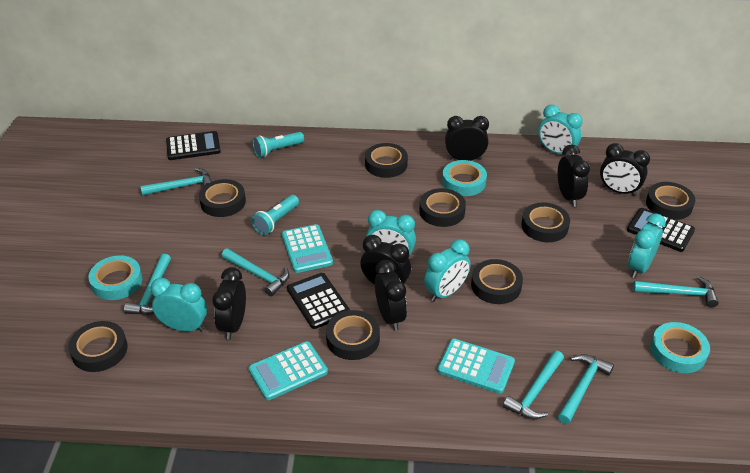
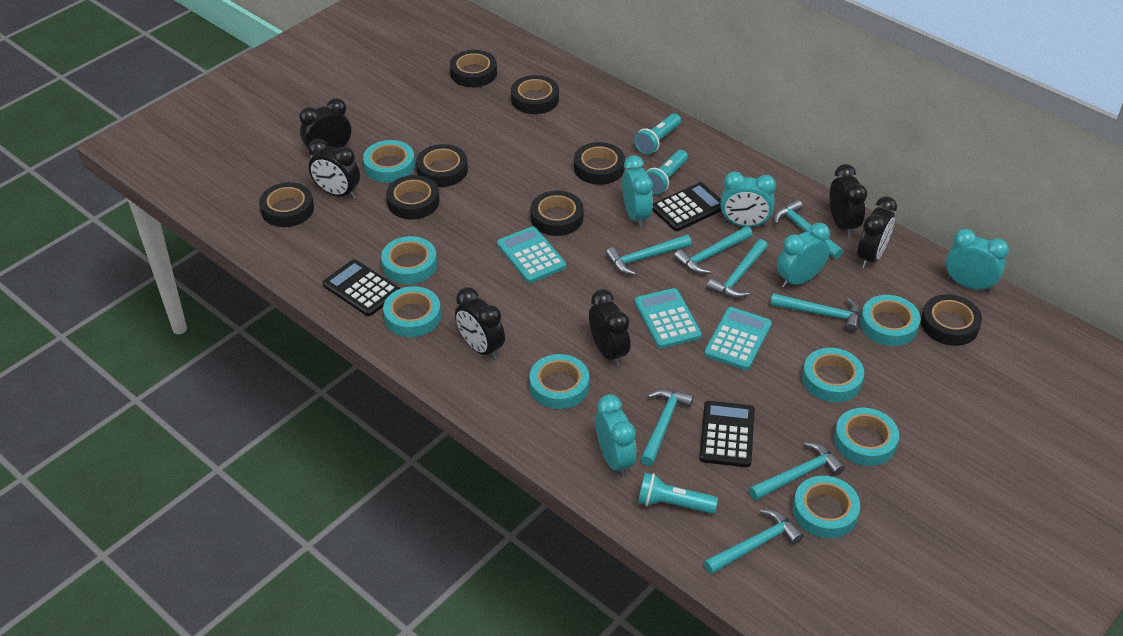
turquoise flashlight: [251,195,299,235] [253,132,304,158] = 2 -> [634,113,681,155] [638,473,718,514] [646,150,688,194] = 3
turquoise hammer: [124,254,171,315] [140,168,212,196] [221,249,289,296] [503,351,564,419] [558,354,614,424] [633,276,719,307] = 6 -> [606,235,692,275] [640,389,694,466] [674,226,753,274] [704,509,804,575] [707,239,768,299] [749,442,845,500] [770,293,860,333] [774,199,843,259] = 8
turquoise tape: [88,256,143,300] [442,160,487,196] [650,322,710,373] = 3 -> [363,140,415,183] [381,236,437,284] [383,286,441,337] [529,354,589,409] [793,476,860,538] [802,348,864,402] [834,408,899,466] [860,295,921,346] = 8

